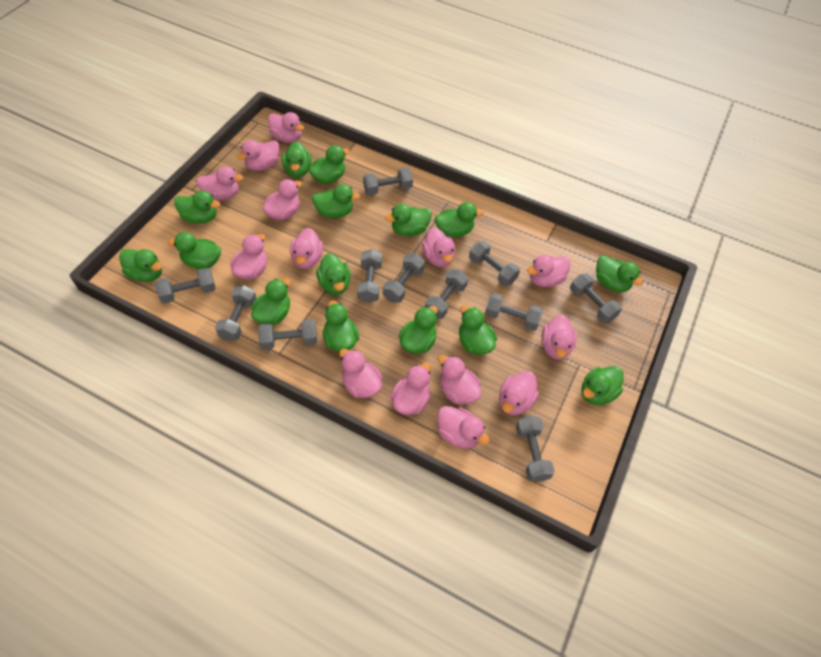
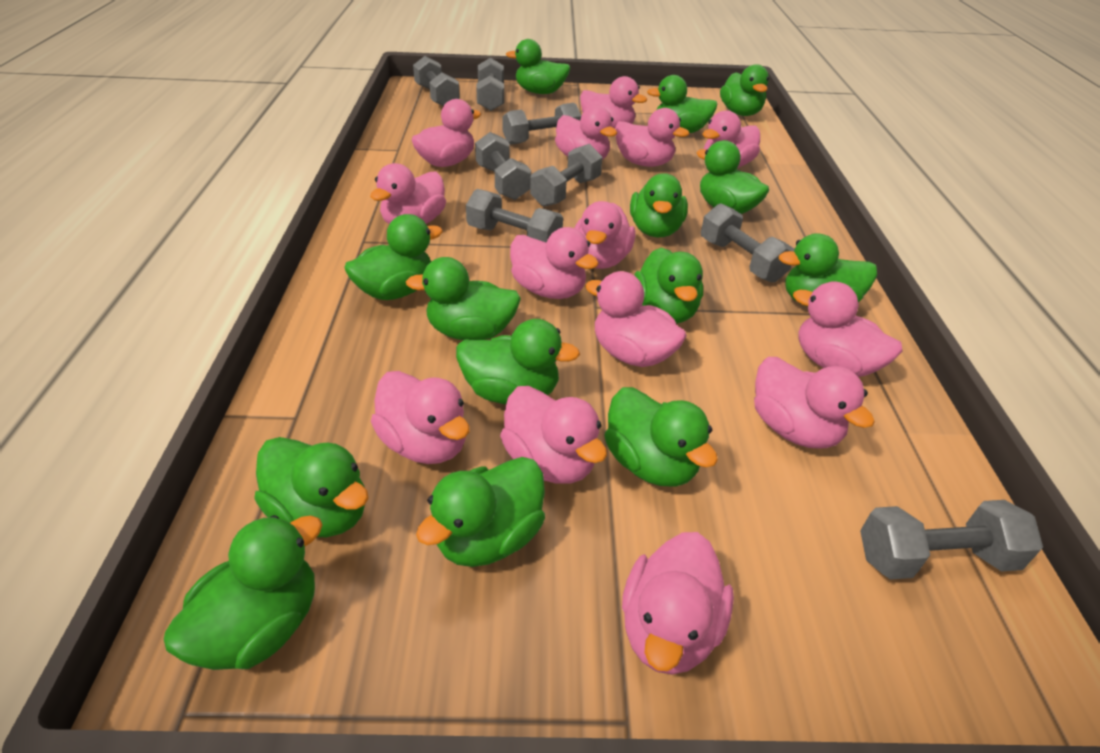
green duck: [119,249,162,282] [168,232,221,269] [174,190,220,224] [251,278,291,325] [282,141,312,178] [309,145,350,184] [312,184,360,218] [316,253,351,295] [323,300,359,351] [385,204,432,236] [398,306,438,354] [435,202,484,237] [459,305,497,355] [581,366,624,405] [596,255,643,292] = 15 -> [164,515,322,670] [254,437,369,537] [344,214,443,300] [406,257,521,340] [416,457,545,567] [456,319,580,404] [506,39,570,94] [604,387,718,487] [630,173,688,237] [634,247,703,323] [647,75,717,133] [697,140,769,214] [720,64,769,116] [779,233,877,307] = 14
grey dumbbell: [155,268,216,304] [215,285,256,341] [258,320,317,350] [357,249,382,303] [363,167,413,195] [383,253,425,303] [425,269,468,319] [469,241,520,286] [485,293,543,331] [516,416,555,482] [570,273,622,323] = 11 -> [413,56,460,106] [466,189,563,243] [475,132,531,200] [476,58,504,111] [502,103,581,145] [530,144,602,207] [701,203,794,282] [860,500,1043,580] = 8

